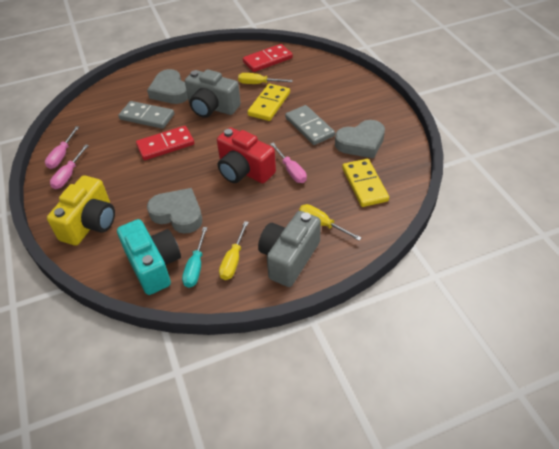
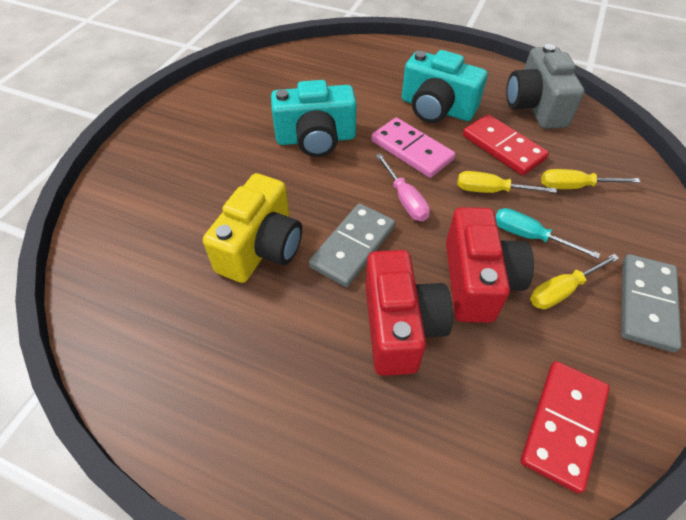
grey camera: [185,69,241,118] [258,211,321,287] = 2 -> [506,44,585,129] = 1
grey heart: [147,69,188,104] [147,188,202,234] [335,120,385,159] = 3 -> none = 0
pink domino: none = 0 -> [371,118,455,178] = 1
pink screwdriver: [45,126,79,169] [50,144,89,189] [270,142,307,183] = 3 -> [376,153,430,221] = 1
red camera: [217,128,276,183] = 1 -> [365,250,453,376] [446,207,534,323] = 2
turquoise camera: [117,219,181,295] = 1 -> [271,80,357,157] [402,50,487,123] = 2
yellow domino: [247,84,290,121] [342,159,389,207] = 2 -> none = 0

